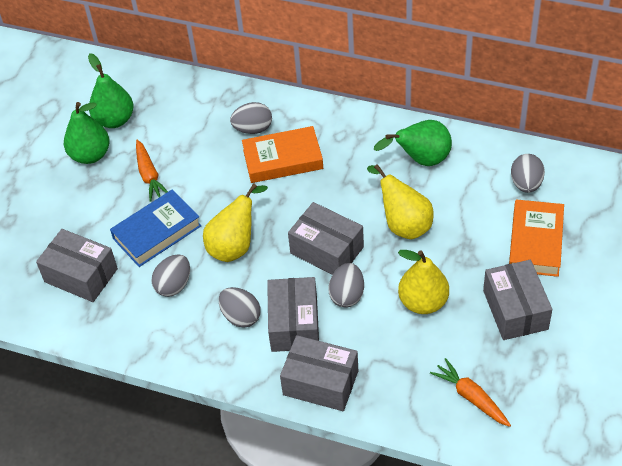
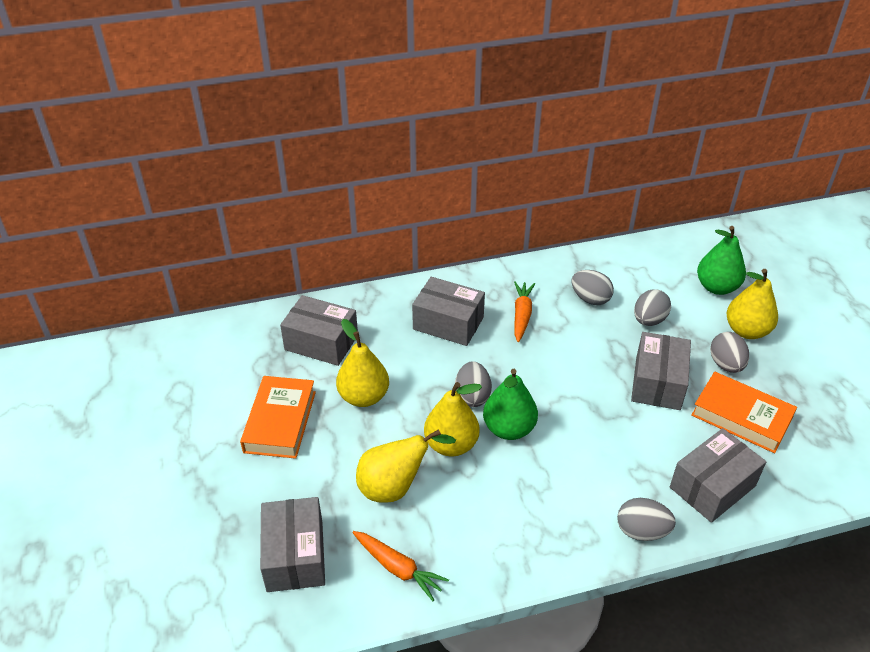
blue book: [110,189,201,267] = 1 -> none = 0
green pear: [64,102,110,164] [88,53,134,128] [374,120,452,166] = 3 -> [483,369,538,440] [697,226,746,295] = 2
yellow pear: [203,183,268,262] [367,164,434,239] [398,250,449,314] = 3 -> [336,319,389,407] [356,429,456,503] [424,382,482,456] [727,269,778,339] = 4

